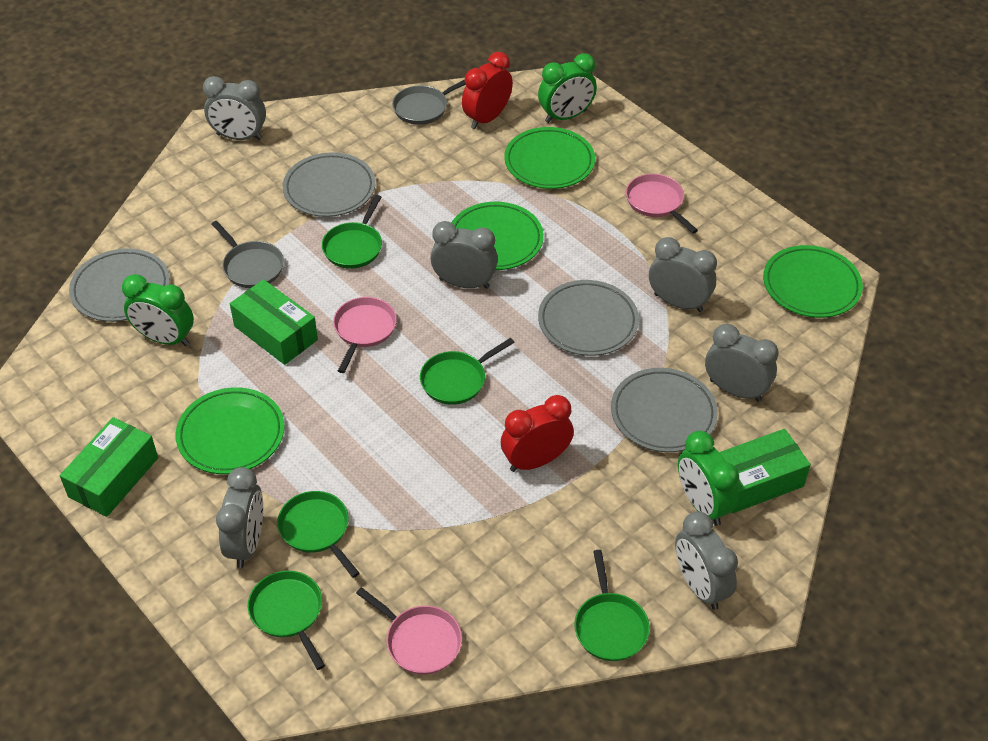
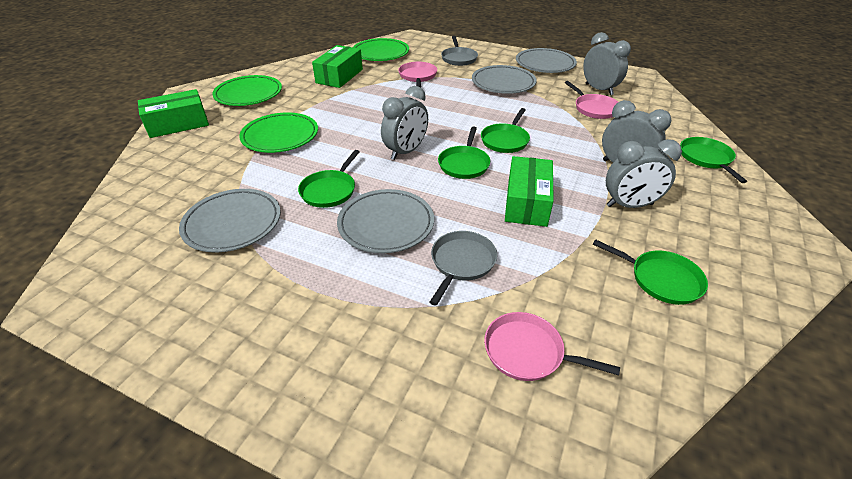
green clock: [122,274,194,346] [538,53,597,123] [678,431,739,526] = 3 -> none = 0
green plate: [175,387,285,474] [452,202,544,270] [504,127,595,189] [763,245,863,318] = 4 -> [212,75,282,106] [239,112,318,153] [353,38,409,61] = 3
grey clock: [203,76,266,140] [216,467,263,568] [430,221,498,289] [649,237,717,312] [675,511,738,610] [705,324,779,402] = 6 -> [381,86,428,160] [583,32,631,95] [602,100,671,162] [606,139,682,208] = 4
red clock: [462,52,513,129] [501,395,574,472] = 2 -> none = 0

